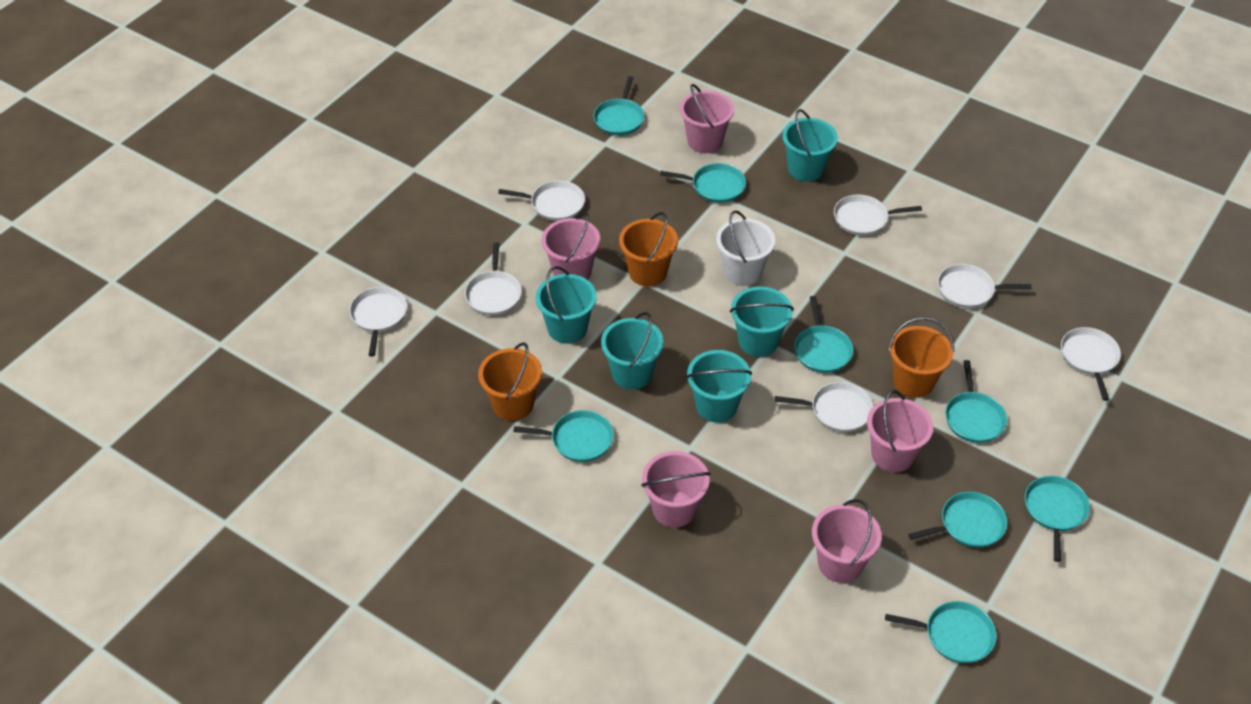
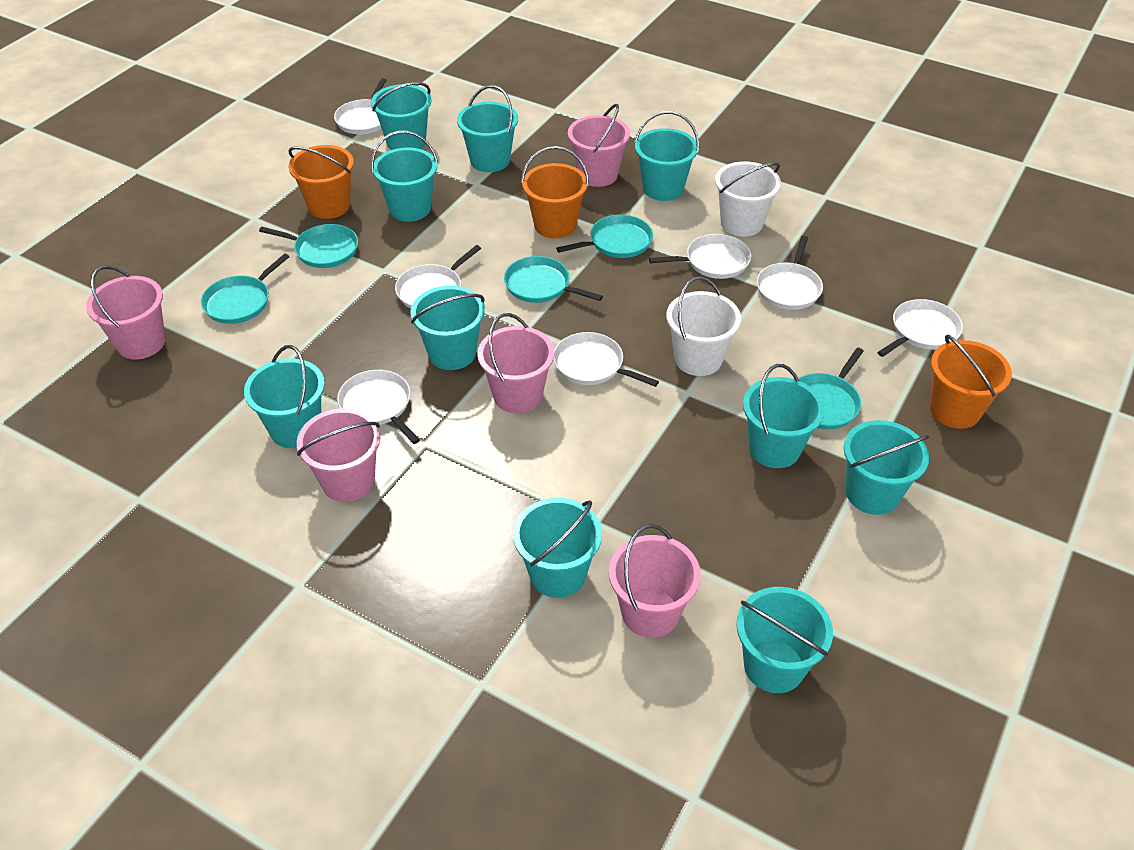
turquoise bucket: [536,266,597,344] [601,312,664,389] [686,350,752,423] [730,286,794,357] [782,109,838,182] = 5 -> [244,345,325,448] [371,82,432,150] [371,131,438,222] [411,286,485,370] [457,85,518,172] [513,498,602,598] [634,111,699,201] [736,587,833,693] [743,364,825,468] [844,420,929,515] = 10
turquoise pan: [513,410,614,462] [593,76,644,136] [660,163,746,203] [794,296,853,373] [885,601,997,663] [908,492,1007,548] [945,360,1007,443] [1025,476,1090,562] = 8 -> [201,253,290,324] [259,224,358,268] [504,256,603,303] [556,215,653,258] [798,348,864,429] = 5
white bucket: [716,210,775,286] = 1 -> [666,276,741,376] [715,162,781,237] = 2

